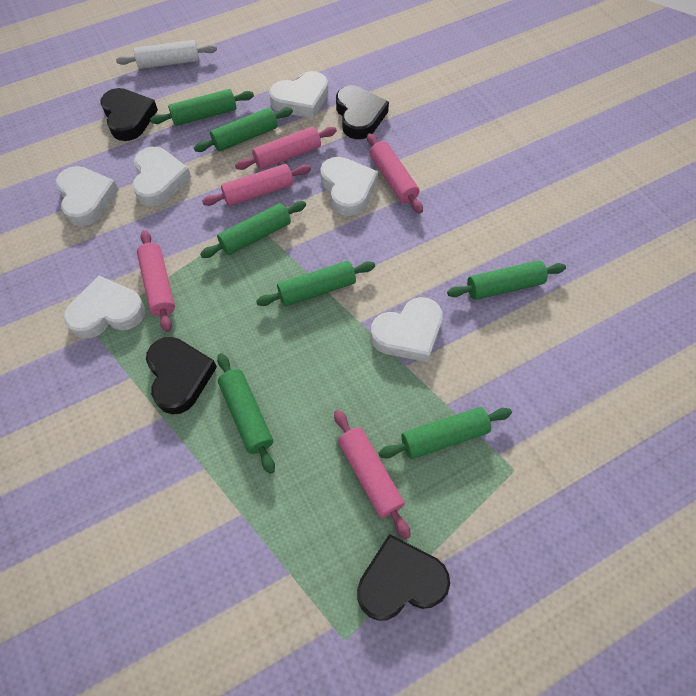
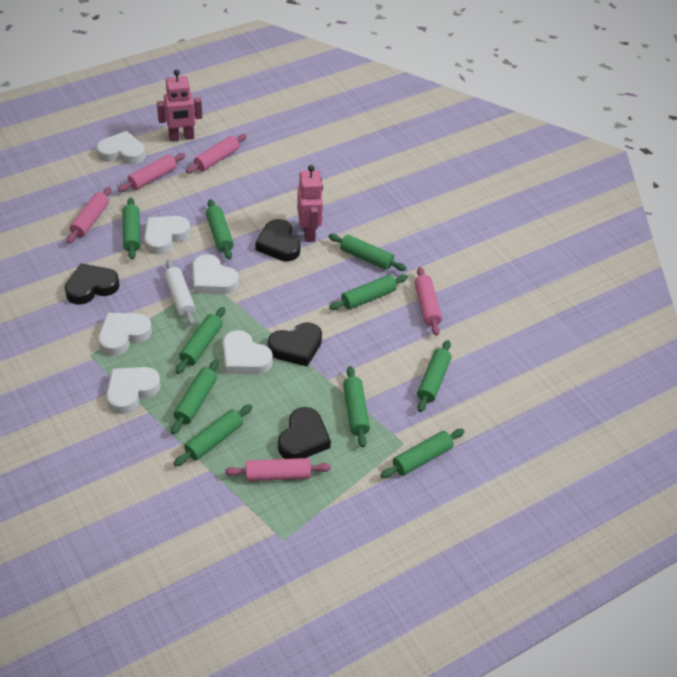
green rolling pin: [150,89,254,126] [194,107,293,152] [200,201,306,258] [217,353,275,474] [256,261,375,306] [379,407,512,459] [447,261,566,300] = 7 -> [123,198,141,260] [171,359,219,434] [174,404,253,466] [176,307,225,374] [206,199,234,259] [328,234,407,271] [329,275,408,310] [343,366,370,447] [381,429,465,478] [417,340,452,412] = 10
pink robot: none = 0 -> [157,69,202,141] [297,165,323,242] = 2

